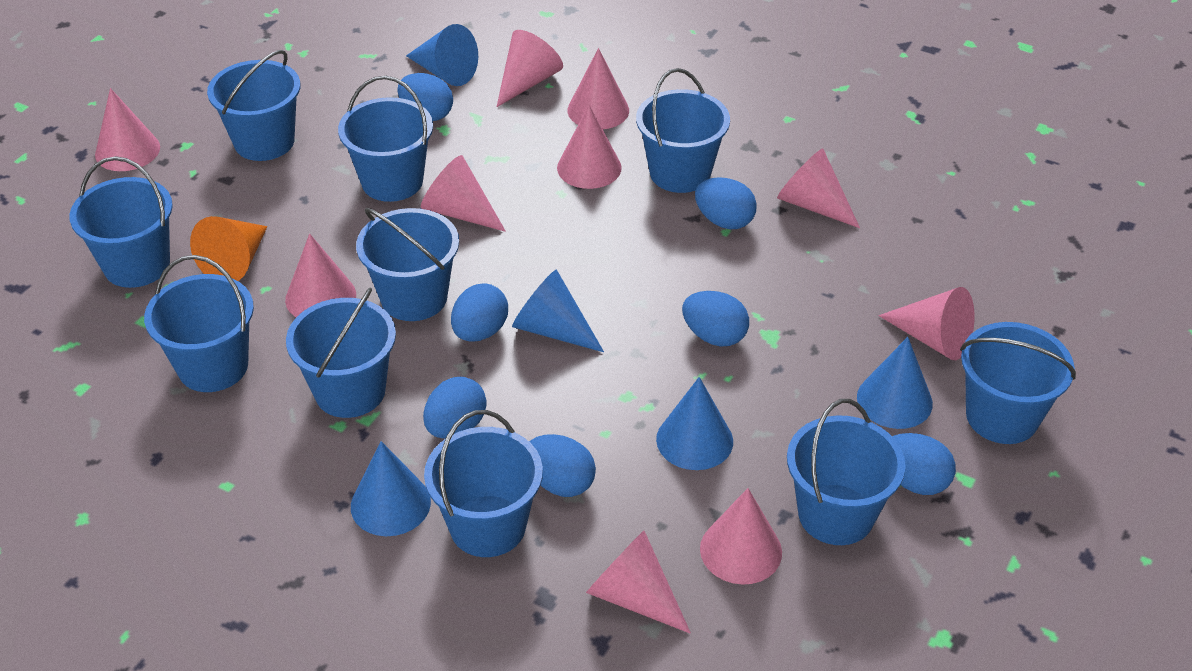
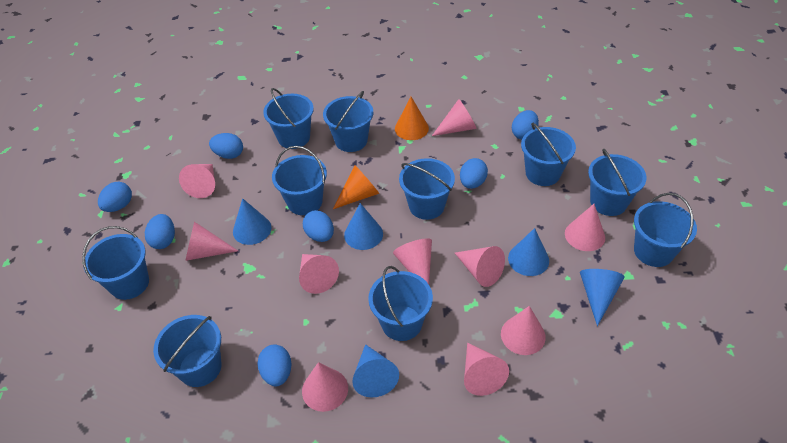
orange cone: [190,216,267,281] = 1 -> [333,166,380,209] [395,97,429,140] = 2

